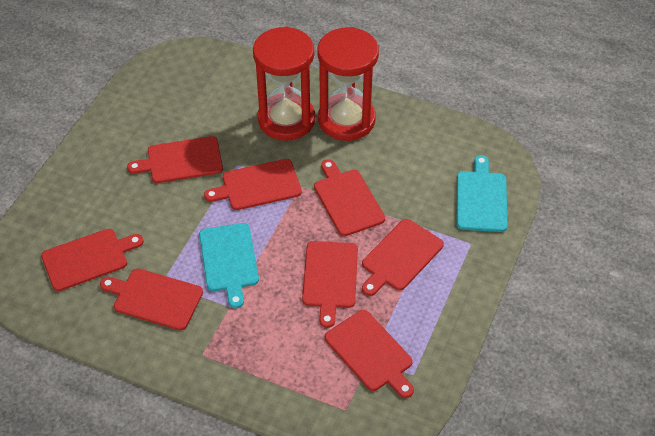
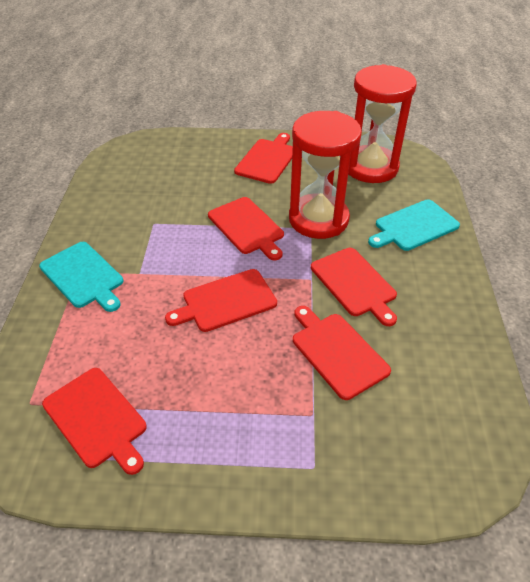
red cutting board: [41,229,144,291] [100,269,203,330] [127,136,223,183] [204,159,302,210] [302,241,358,328] [314,159,385,236] [325,310,414,398] [362,219,444,296] = 8 -> [42,368,147,475] [165,269,277,332] [208,197,284,260] [234,133,293,184] [293,306,391,400] [311,248,397,326] = 6

